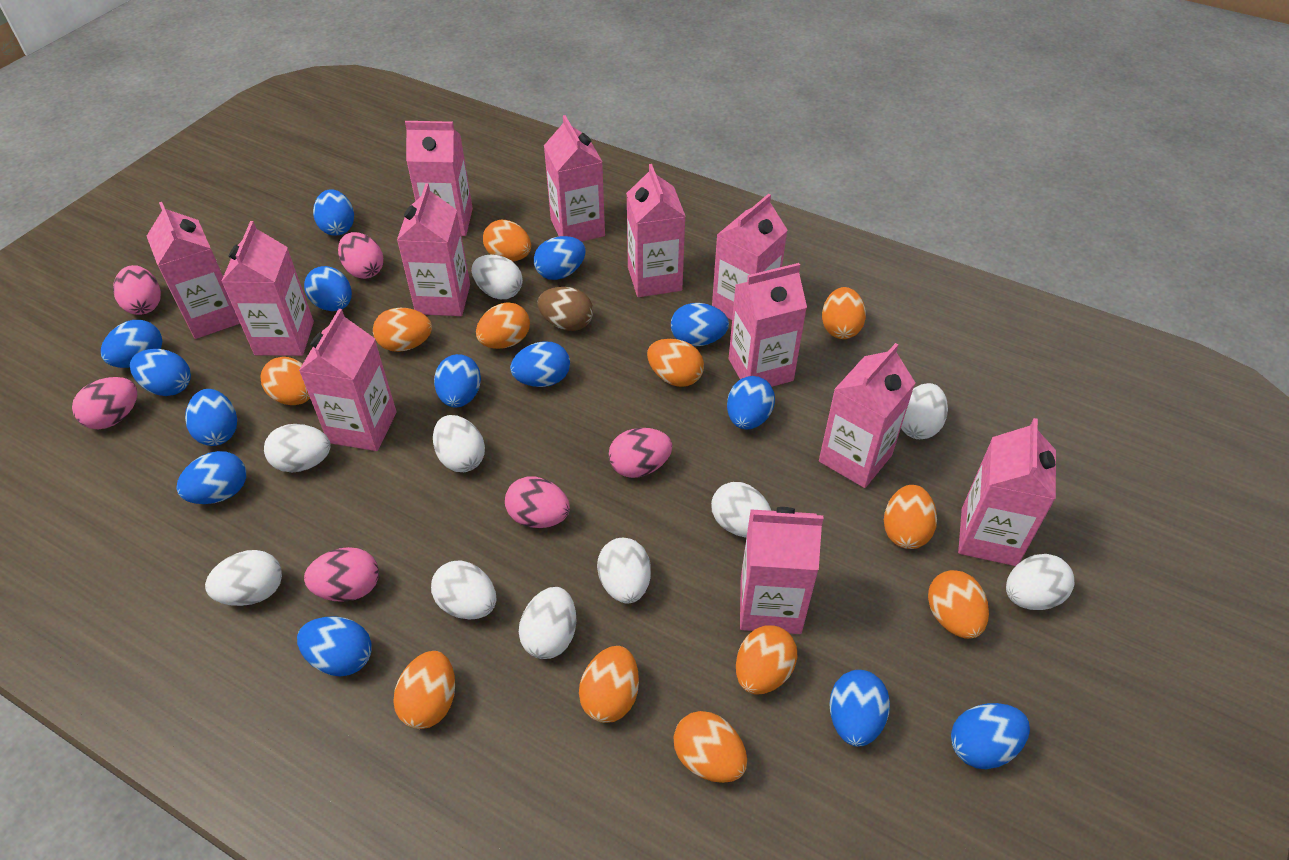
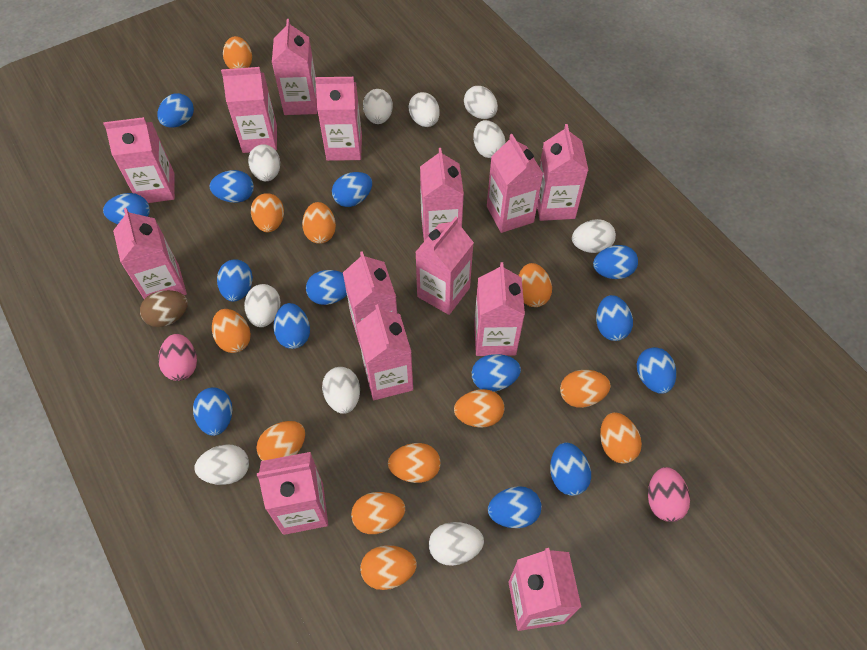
pink carton: [147,202,240,339] [221,221,314,356] [299,309,397,451] [397,183,470,316] [405,121,473,236] [544,115,605,242] [626,164,686,297] [712,194,788,320] [729,263,807,387] [740,507,823,634] [819,343,915,488] [958,418,1056,566] = 12 -> [103,117,175,203] [113,208,187,299] [221,67,277,153] [257,452,328,535] [272,19,317,115] [315,77,362,161] [343,251,397,348] [357,304,413,400] [415,217,474,315] [420,148,464,241] [474,262,525,356] [487,134,543,233] [509,548,581,631] [537,124,588,221] = 14
pink egg: [72,377,137,429] [113,265,161,315] [304,547,379,602] [338,232,383,279] [505,476,570,528] [608,428,672,478] = 6 -> [158,334,197,381] [648,467,690,522] = 2

